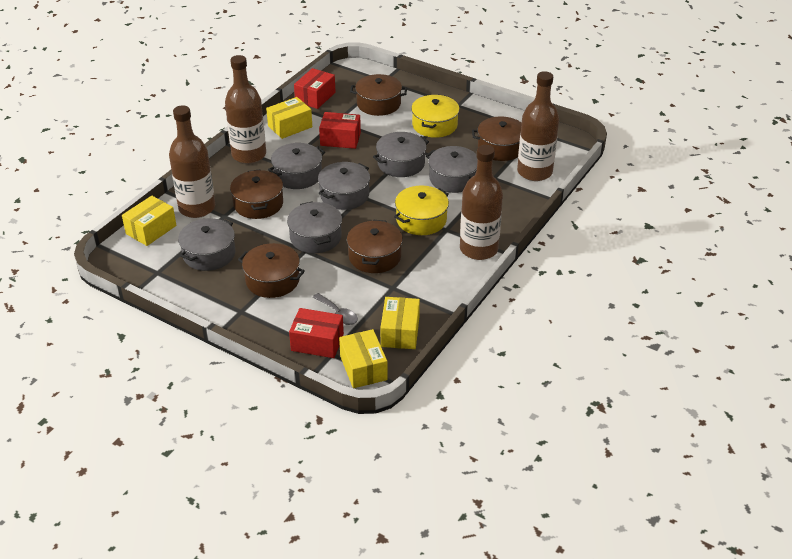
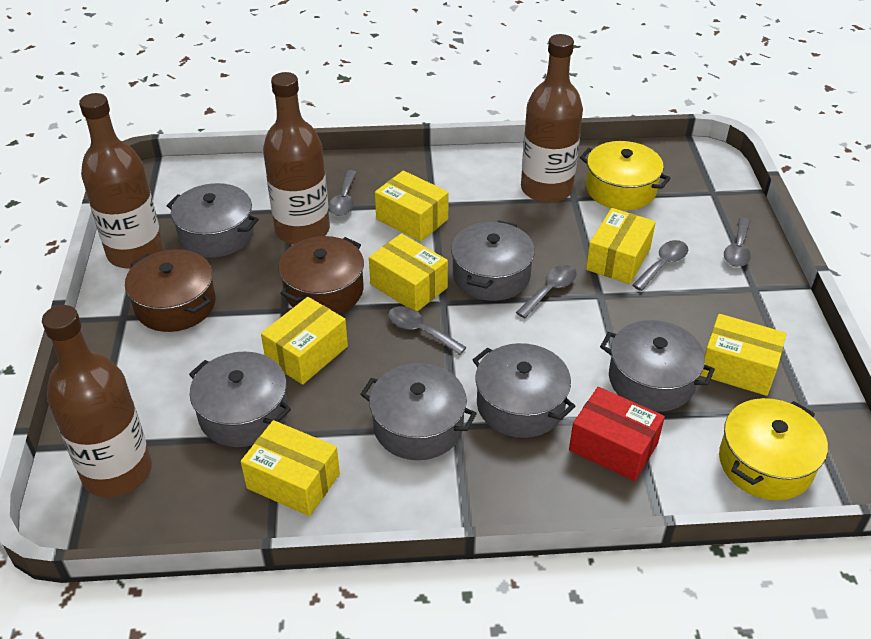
brown pot: [230,170,283,219] [238,243,305,298] [347,220,403,273] [350,74,407,116] [472,116,522,161] = 5 -> [125,249,216,332] [279,236,364,314] = 2
grey spoon: [313,293,358,325] = 1 -> [328,170,357,216] [388,306,467,355] [516,265,576,318] [632,240,688,291] [724,218,751,267] = 5
red box: [289,308,344,358] [294,68,336,109] [319,112,361,149] = 3 -> [569,387,665,481] = 1
yellow box: [122,196,176,246] [266,97,312,139] [339,329,388,388] [381,297,420,349] = 4 -> [241,420,340,516] [261,297,348,385] [369,233,448,312] [375,171,449,242] [586,208,656,284] [700,314,787,396] = 6

